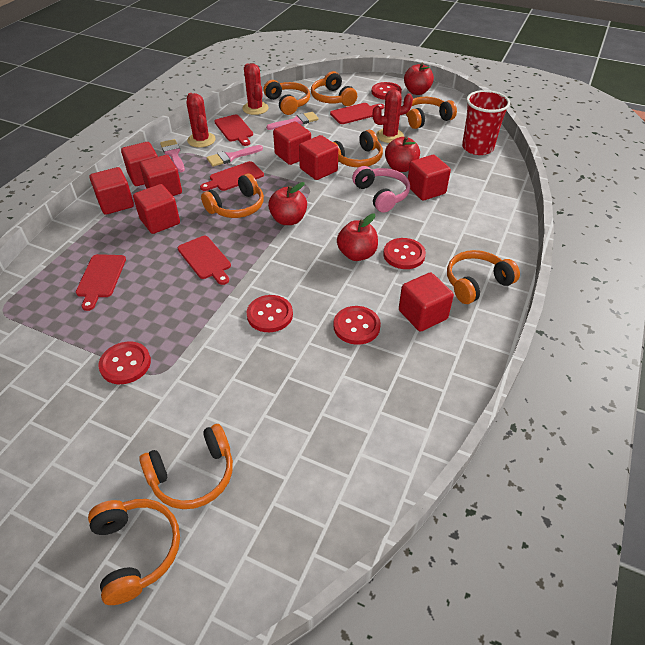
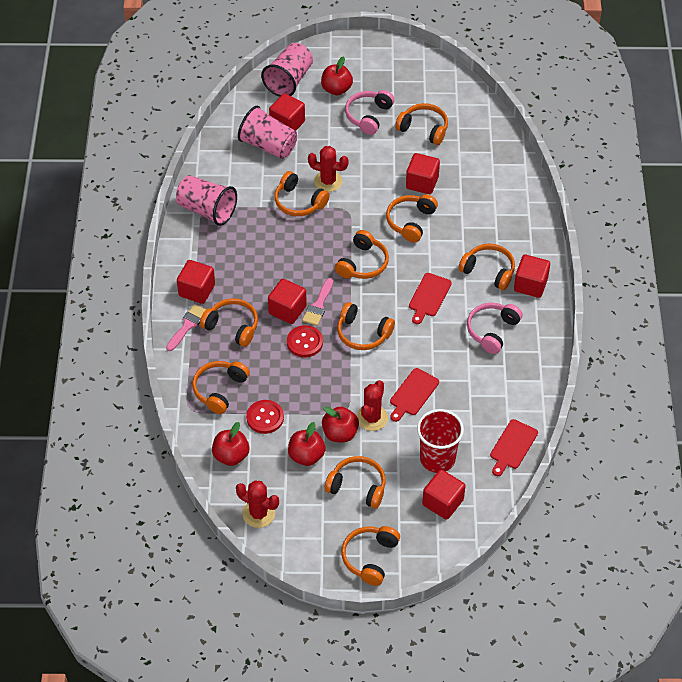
orange headphones: [88,499,180,605] [139,424,233,509] [201,173,264,218] [263,80,310,115] [311,71,357,106] [333,130,383,167] [406,97,457,129] [447,250,520,304] = 8 -> [192,361,250,414] [200,298,258,347] [274,171,330,216] [325,456,386,509] [335,230,389,279] [337,302,395,350] [341,526,400,586] [386,194,438,243] [395,103,448,145] [458,244,515,290] = 10
pink brush: [160,139,185,172] [207,145,263,167] [266,112,319,130] = 3 -> [166,304,206,351] [302,278,333,326] = 2
pink cup: none = 0 -> [176,175,237,226] [238,106,297,159] [261,43,313,97] = 3
pink headphones: [352,166,410,212] = 1 -> [345,90,395,135] [467,303,523,354] = 2
red button: [98,342,151,384] [246,295,293,332] [333,306,381,345] [372,82,402,100] [383,238,426,269] = 5 -> [246,400,284,434] [287,325,323,357] = 2
red cube: [90,167,134,215] [121,142,158,186] [133,184,180,234] [140,155,182,196] [273,122,311,165] [299,135,338,180] [399,272,454,332] [408,155,451,201] = 8 -> [177,260,215,304] [268,279,307,324] [269,93,305,131] [406,153,440,194] [422,470,466,520] [514,254,550,298] = 6
red cutting board: [76,254,126,311] [178,236,231,285] [200,161,264,191] [214,114,253,146] [330,103,384,124] = 5 -> [390,368,439,422] [409,273,452,324] [490,419,538,476] = 3

